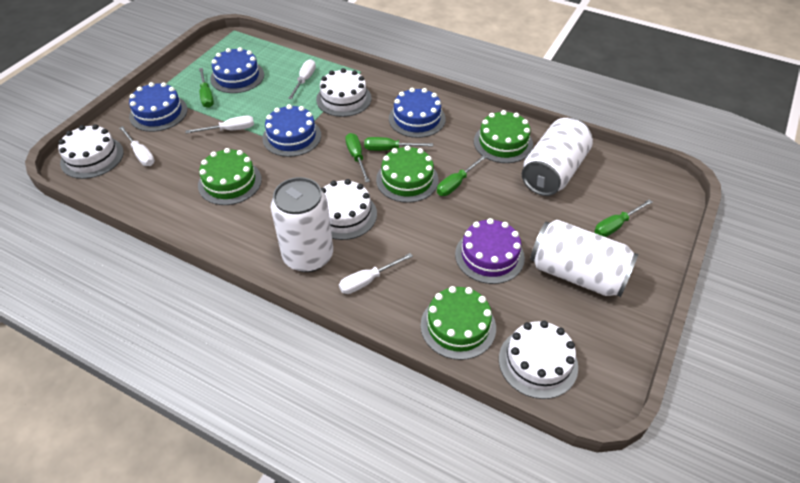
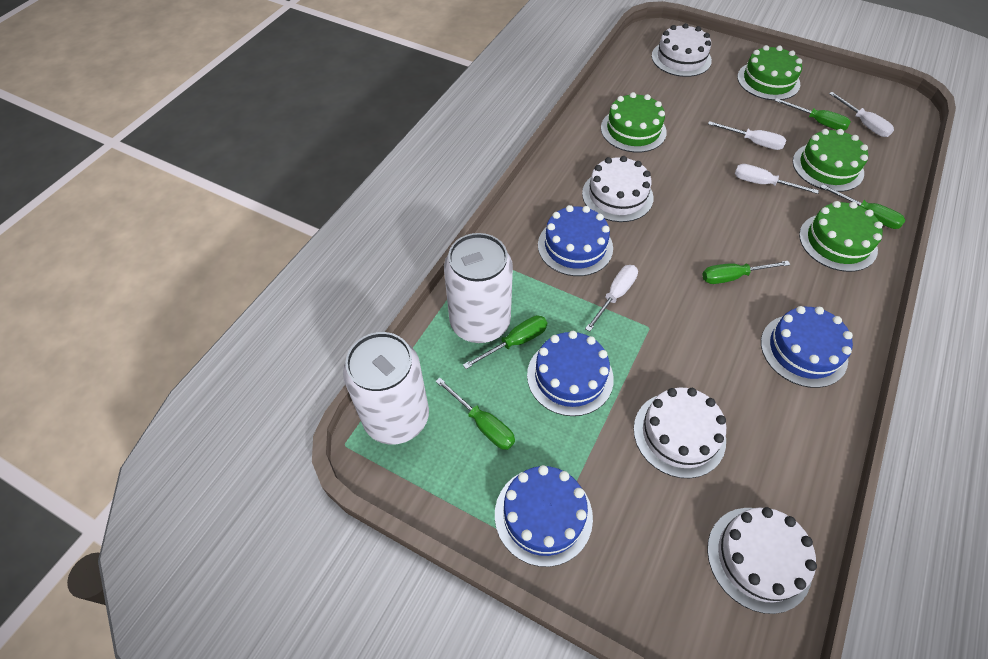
purple cake: [455,218,525,284] = 1 -> none = 0
white can: [271,177,333,272] [522,118,593,196] [530,219,638,297] = 3 -> [343,332,429,444] [444,233,513,343] = 2

